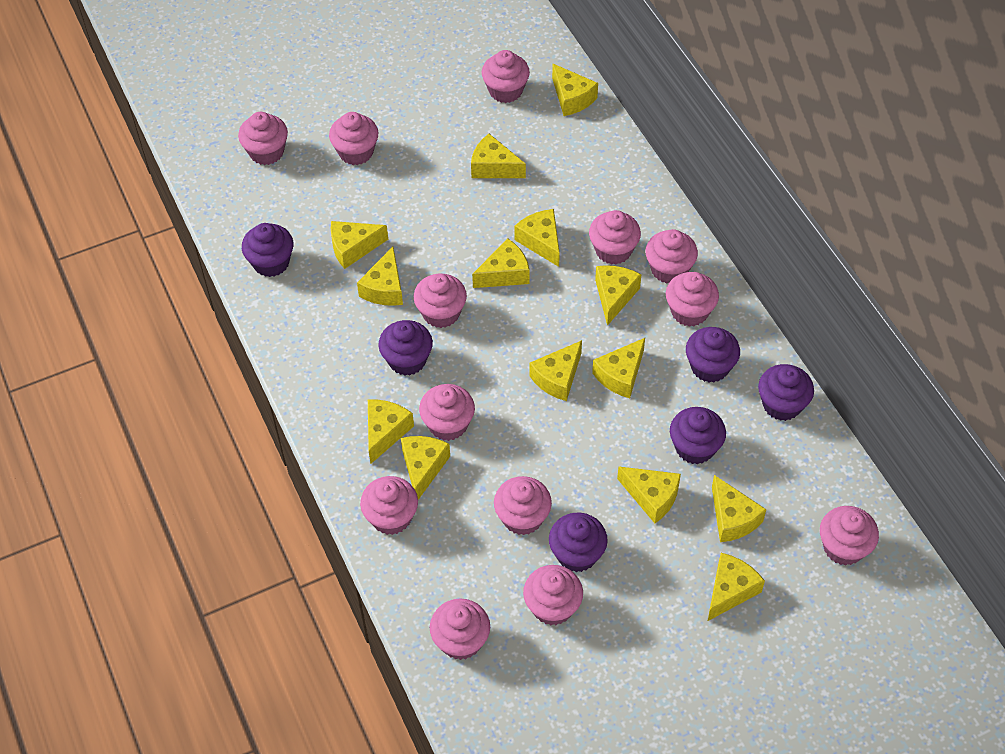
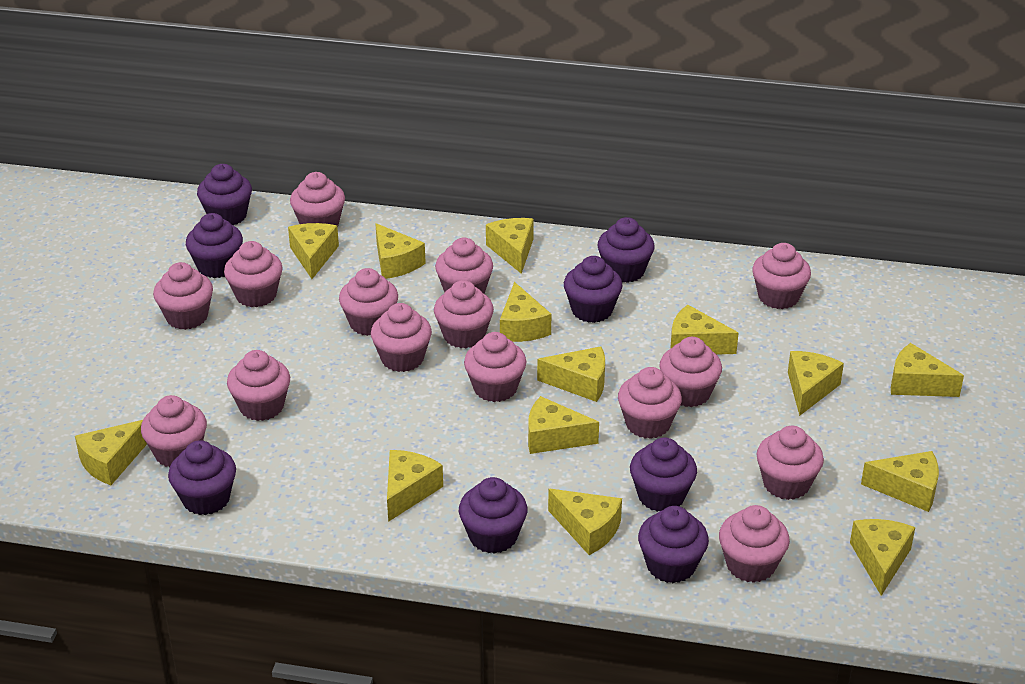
pink cupcake: [238,112,288,165] [329,112,379,165] [360,476,418,535] [413,273,467,328] [419,384,475,441] [430,598,490,660] [482,50,530,103] [494,476,552,535] [523,565,583,625] [589,210,641,265] [645,229,698,284] [666,272,719,327] [820,506,879,565] = 13 -> [141,395,207,468] [153,262,213,330] [224,241,283,307] [227,350,290,421] [290,172,345,227] [339,268,398,336] [371,303,432,372] [434,280,494,348] [435,238,493,294] [464,332,526,402] [618,367,682,439] [659,337,722,407] [719,505,790,583] [752,243,811,309] [757,426,824,500] = 15
purple cupcake: [242,223,293,277] [379,320,433,376] [549,513,608,572] [670,407,726,464] [686,327,740,382] [758,364,814,421] = 6 -> [168,440,236,515] [186,213,243,278] [197,164,252,225] [459,477,528,554] [564,256,622,323] [598,217,655,283] [630,437,697,512] [638,506,709,583] = 8

